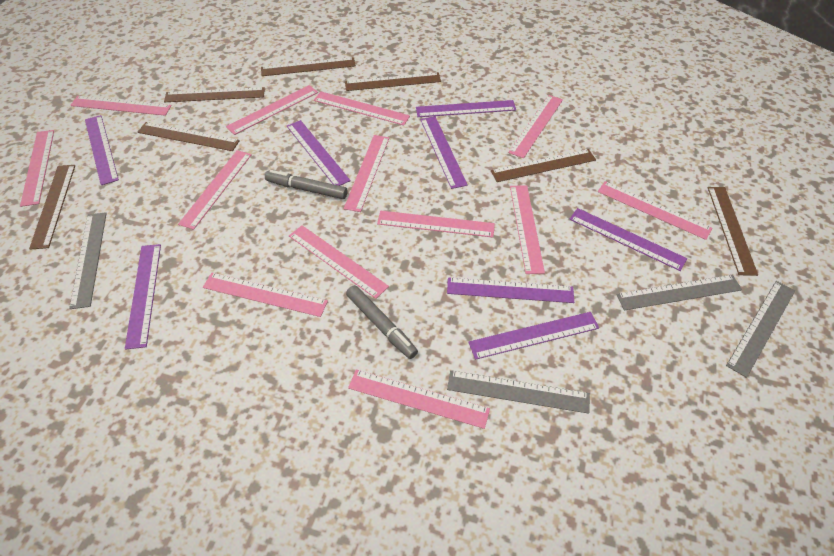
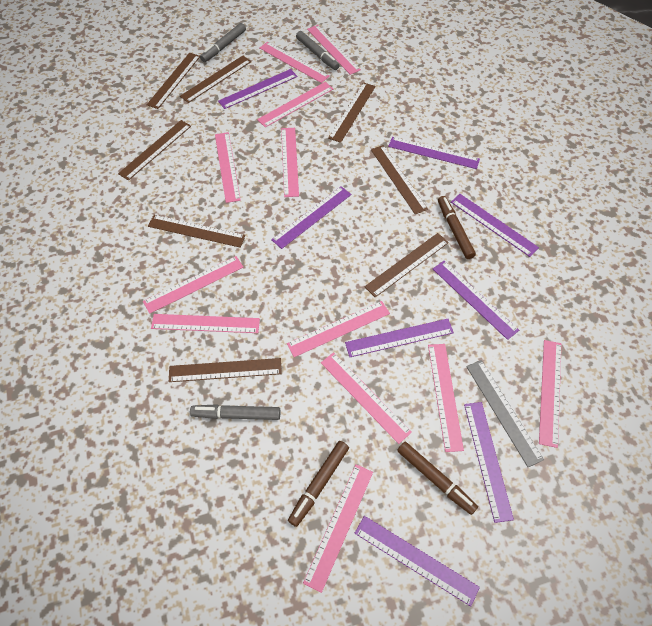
brown marker: none = 0 -> [288,441,349,527] [397,442,478,515] [438,196,476,259] = 3
brown ruler: [29,165,75,249] [138,122,240,151] [164,87,265,102] [261,57,356,76] [345,72,441,91] [491,149,596,182] [708,187,758,276] = 7 -> [118,120,191,181] [147,53,200,109] [148,215,245,248] [169,358,282,382] [180,56,251,103] [328,82,376,143] [364,233,449,297] [371,145,428,215] = 8
grey marker: [265,170,347,199] [346,285,418,359] = 2 -> [190,404,280,420] [200,23,246,62] [296,31,339,70] = 3
grey ruler: [69,212,107,309] [447,370,590,414] [616,275,742,310] [726,281,795,378] = 4 -> [466,360,544,467] = 1
pink ruler: [20,130,54,207] [70,96,171,116] [178,150,252,230] [203,273,328,317] [226,85,318,135] [289,225,389,299] [314,91,410,125] [344,135,389,212] [348,370,490,429] [377,211,495,237] [509,95,563,158] [510,185,545,274] [598,181,712,240] = 13 -> [143,256,243,314] [151,314,260,333] [215,132,241,203] [257,82,333,127] [260,41,330,83] [281,128,299,197] [287,301,390,357] [303,464,373,593] [307,25,361,75] [321,352,412,444] [428,344,464,452] [539,340,561,448] = 12

